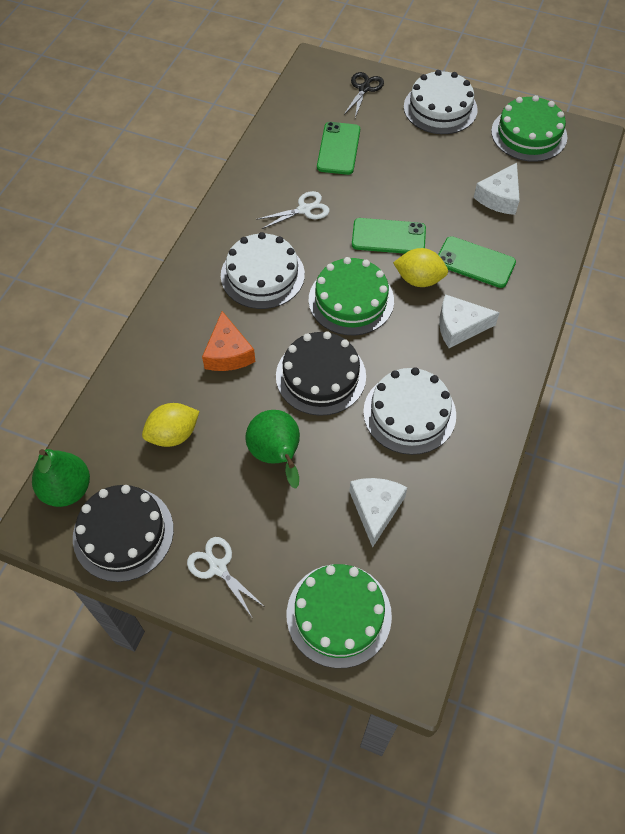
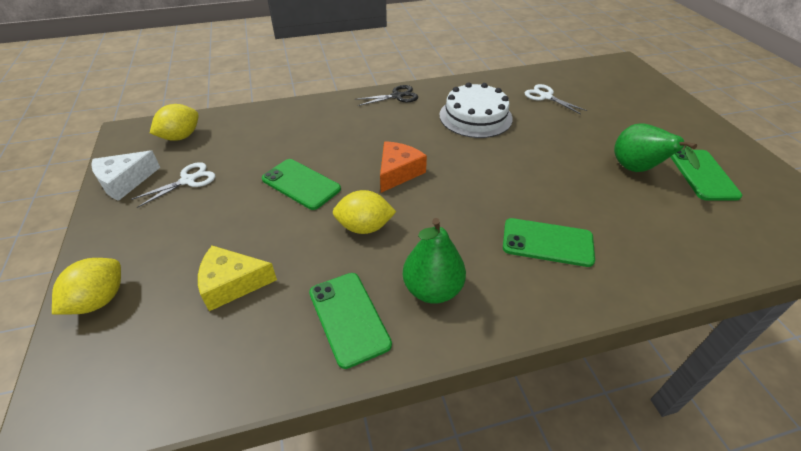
black cake: [73,485,174,582] [276,331,366,416] = 2 -> none = 0
green cake: [287,564,392,668] [309,257,394,335] [491,95,567,162] = 3 -> none = 0
green phone: [317,122,360,175] [352,218,426,254] [438,236,516,288] = 3 -> [262,159,341,210] [309,273,392,369] [503,218,595,267] [671,150,742,201] = 4
white cake: [221,232,305,309] [363,367,456,455] [404,70,478,134] = 3 -> [439,82,513,138] = 1
white cheese: [349,478,408,548] [439,294,500,348] [474,163,520,215] = 3 -> [91,150,160,201] = 1
yellow cheese: none = 0 -> [198,246,277,311] = 1
yellow lemon: [142,403,200,447] [393,248,448,287] = 2 -> [52,258,121,315] [150,104,199,141] [333,190,396,234] = 3

